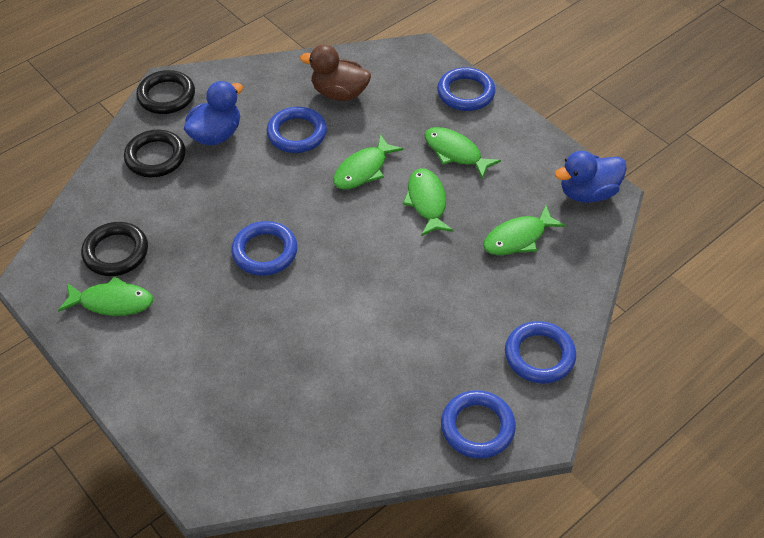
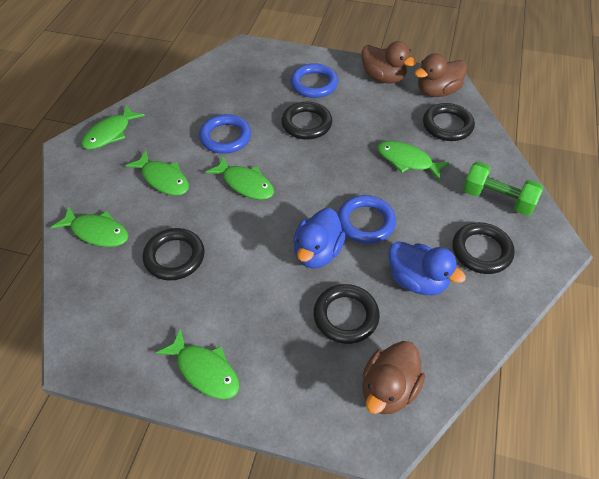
black ring: [81,222,148,276] [124,130,186,177] [136,70,195,114] = 3 -> [143,228,205,280] [281,101,332,140] [314,284,380,344] [423,103,475,141] [452,222,515,274] = 5
blue ring: [231,221,298,276] [267,107,327,153] [437,67,496,111] [441,390,516,459] [505,321,576,384] = 5 -> [199,114,251,154] [290,63,338,98] [338,195,396,244] = 3
brown duck: [300,45,371,101] = 1 -> [362,41,417,84] [362,341,425,414] [415,54,467,97] = 3
green dumbbell: none = 0 -> [463,161,543,216] = 1
green fish: [58,276,153,316] [333,134,404,189] [403,168,454,236] [424,127,501,179] [483,205,566,255] = 5 -> [51,207,129,247] [81,105,145,150] [125,151,189,196] [156,328,239,399] [205,156,274,200] [377,141,450,181] = 6

